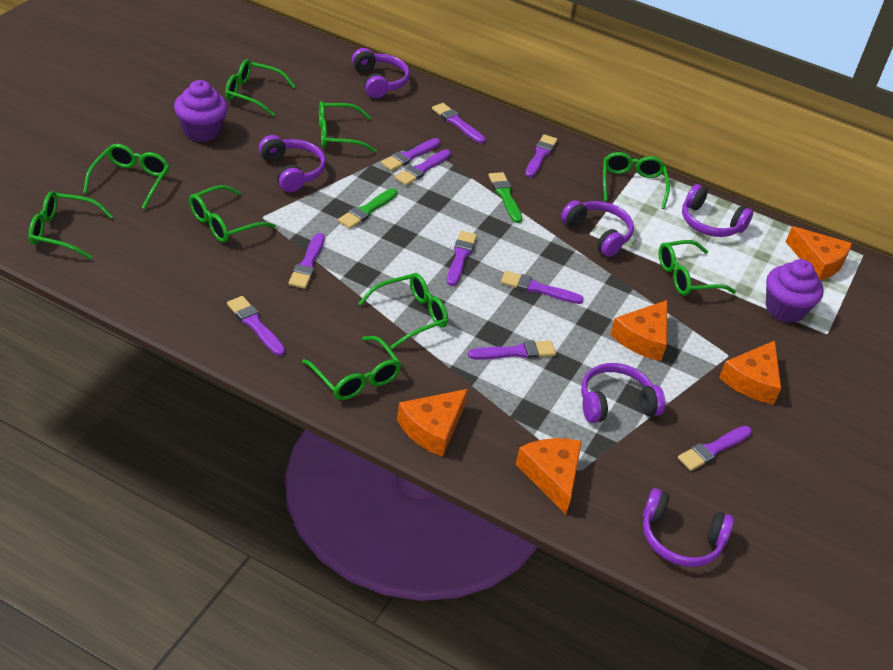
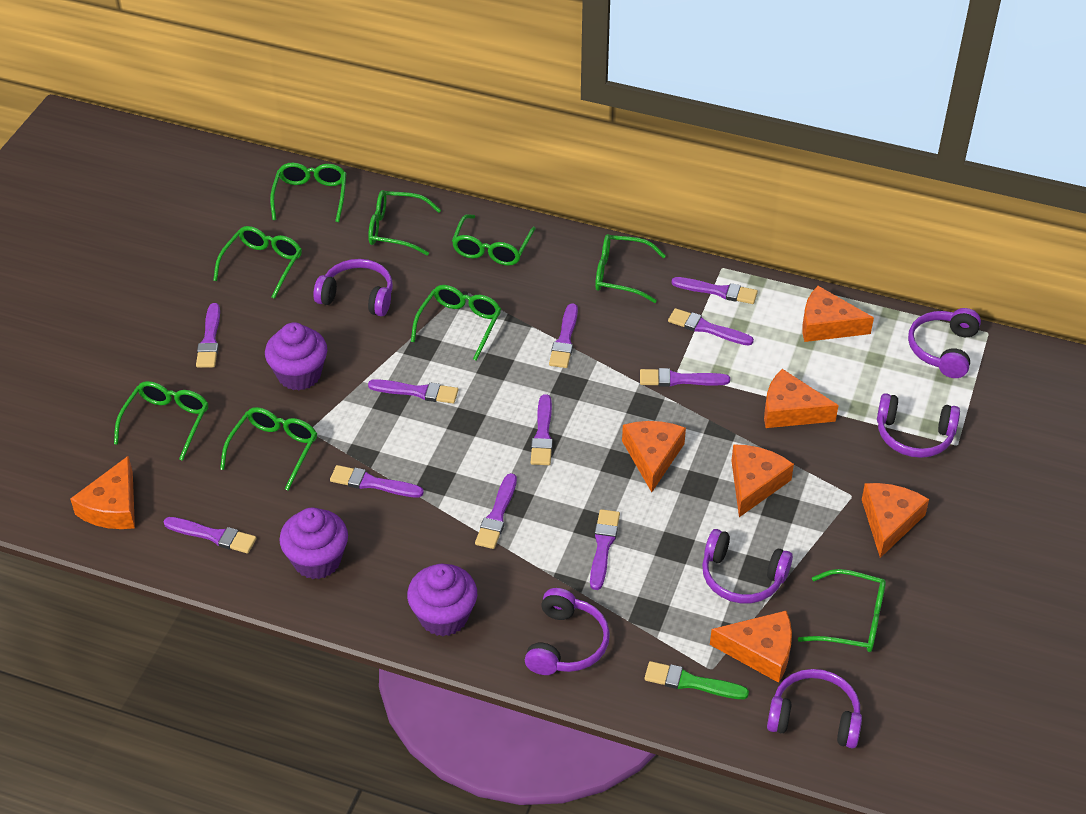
green brush: [338,188,398,229] [489,172,522,223] = 2 -> [644,661,749,699] = 1
orange cheese: [397,389,468,457] [516,438,582,514] [610,300,667,361] [719,341,781,405] [786,226,852,280] = 5 -> [70,456,135,529] [622,421,686,492] [710,611,792,683] [731,444,794,517] [764,369,839,428] [802,286,874,342] [862,483,929,558] = 7
purple brush: [227,296,285,356] [288,233,325,289] [381,138,440,171] [395,149,451,186] [432,103,486,144] [447,231,477,286] [468,340,556,360] [501,271,584,304] [525,134,557,178] [678,426,752,471] = 10 -> [163,517,256,553] [196,303,220,368] [330,465,424,497] [368,379,458,404] [475,473,517,549] [531,394,553,465] [549,303,578,368] [590,509,620,590] [640,368,730,387] [668,308,754,346] [672,277,758,304] = 11
purple cupcake: [174,80,228,142] [766,259,824,323] = 2 -> [265,322,327,391] [279,507,348,579] [407,564,477,636] = 3

